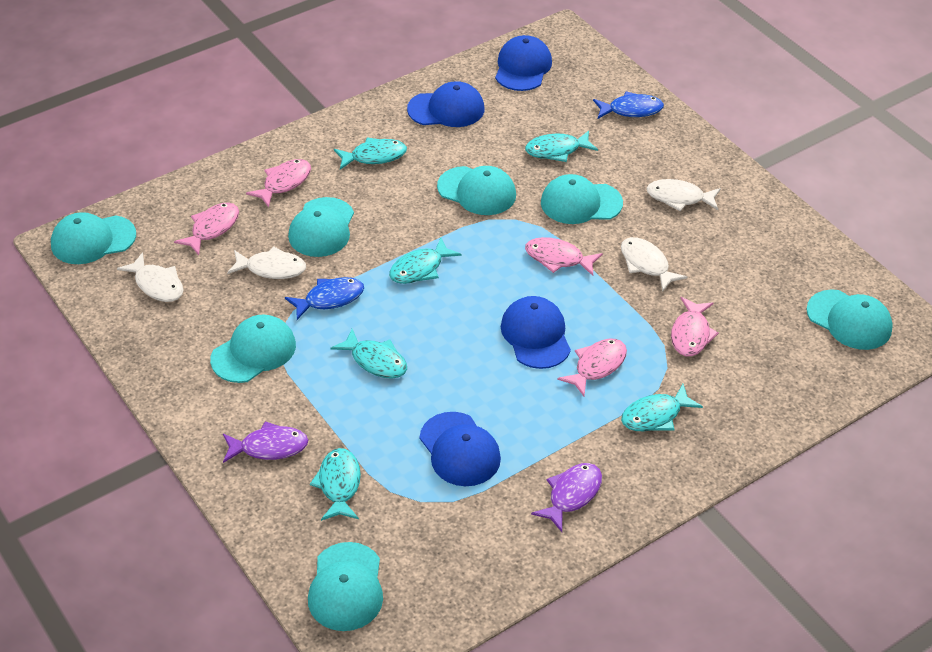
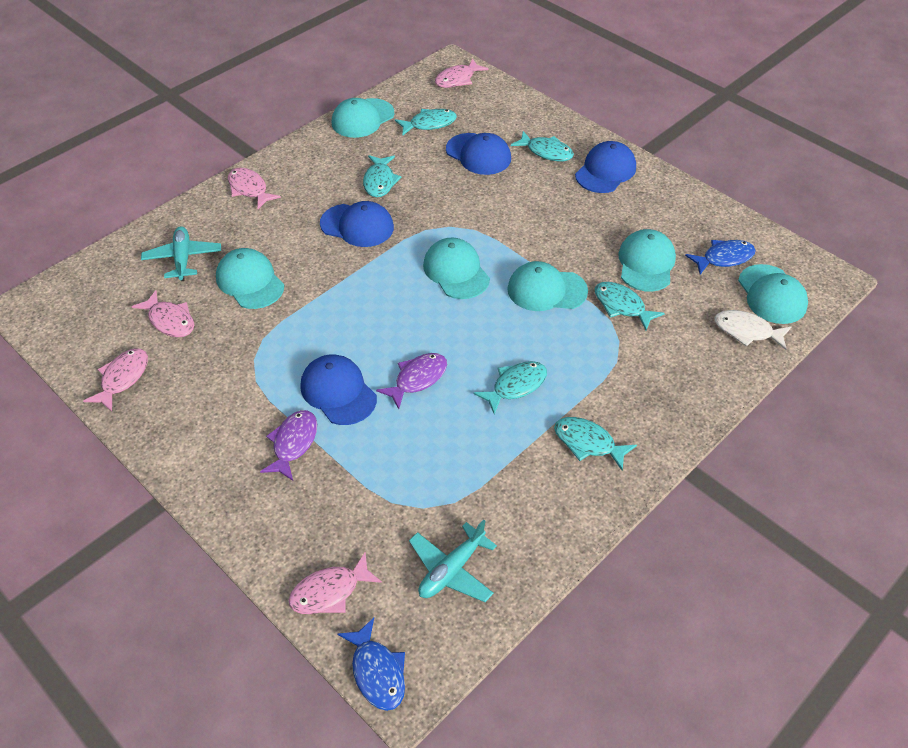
turquoise cap: [51,212,136,264] [210,315,296,383] [288,197,354,257] [308,542,383,631] [437,166,516,215] [541,174,623,224] [806,290,893,350] = 7 -> [216,248,284,309] [332,98,394,138] [423,238,490,299] [507,261,588,311] [618,229,676,292] [738,264,808,324] = 6
turquoise plane: none = 0 -> [141,226,221,281] [409,519,497,602] = 2
white fish: [117,252,183,302] [227,247,306,279] [621,237,687,291] [646,179,721,211] = 4 -> [714,310,791,350] = 1

